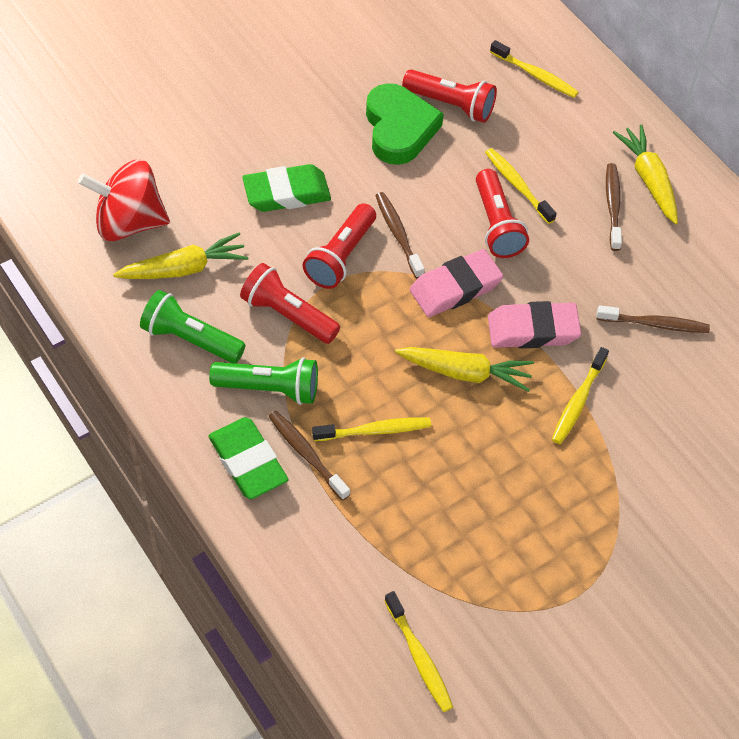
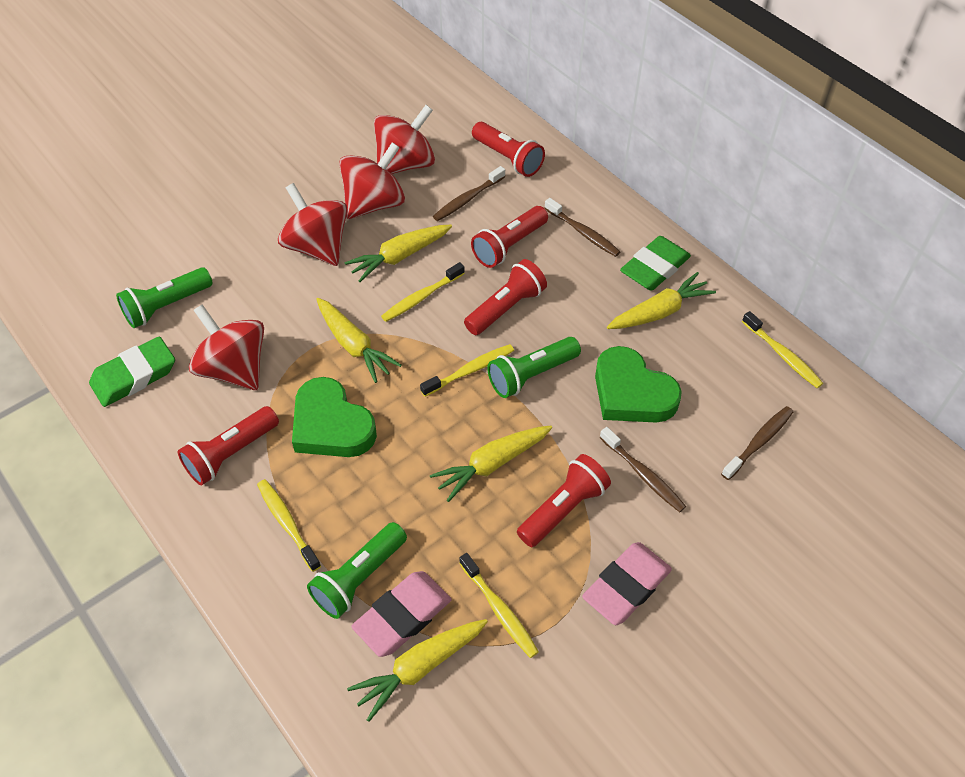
green flashlight: [140,290,246,363] [209,357,318,405] = 2 -> [116,267,213,328] [307,522,407,619] [487,337,581,398] = 3
green heart: [366,83,444,165] = 1 -> [292,377,377,457] [595,346,682,423] = 2
red flashlight: [240,263,340,344] [303,203,376,289] [402,69,497,123] [476,169,529,258] = 4 -> [178,406,279,485] [464,259,547,335] [471,206,548,268] [472,122,545,177] [517,454,611,547] = 5
red spinning top: [78,160,170,241] = 1 -> [189,304,264,390] [278,183,348,266] [339,142,405,219] [374,105,435,174] = 4
yellow carrot: [113,233,249,279] [395,347,534,392] [613,125,678,224] = 3 -> [316,298,402,383] [345,224,452,282] [347,619,488,722] [430,425,552,502] [607,272,716,329] = 5

